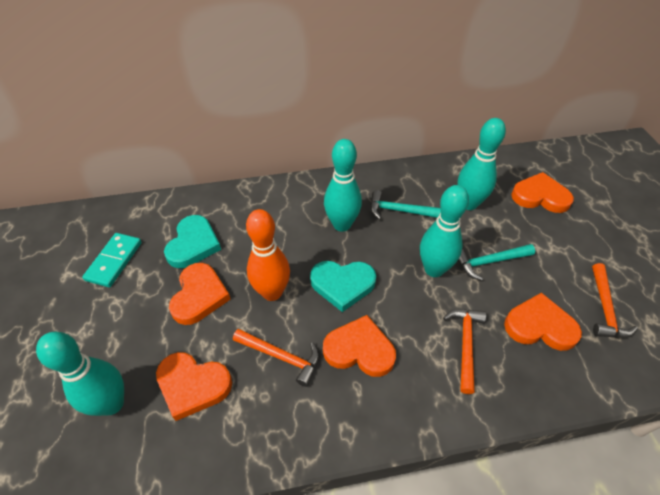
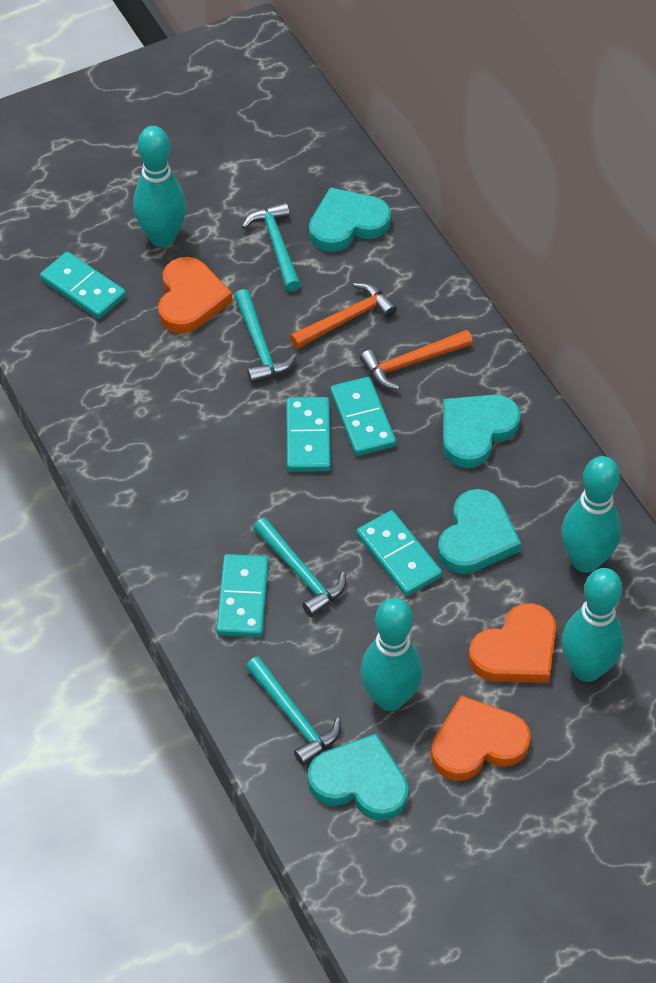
orange bowling pin: [246,209,290,301] = 1 -> none = 0
orange hammer: [233,329,319,387] [443,309,486,394] [592,263,638,338] = 3 -> [290,283,397,349] [360,330,473,390] = 2
orange heart: [156,352,232,421] [169,263,231,325] [323,315,396,377] [504,293,582,351] [511,172,574,213] = 5 -> [158,257,233,333] [431,695,531,781] [468,603,556,683] = 3
turquoise domino: [82,233,142,287] = 1 -> [40,252,126,319] [216,554,269,637] [286,397,331,472] [330,377,396,456] [356,510,442,596] = 5
turquoise hammer: [370,190,441,220] [458,244,535,280] = 2 -> [234,289,297,383] [242,202,301,291] [246,656,341,766] [253,518,346,617] = 4
turquoise heart: [164,215,221,268] [310,261,376,312] = 2 -> [308,733,409,821] [309,187,391,252] [438,489,521,574] [443,395,521,468] = 4

